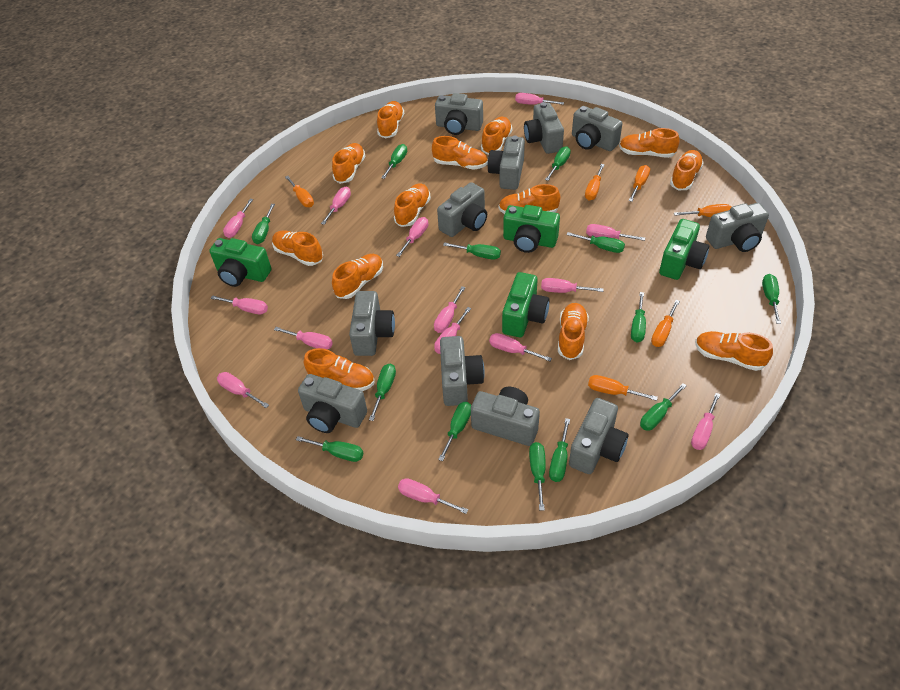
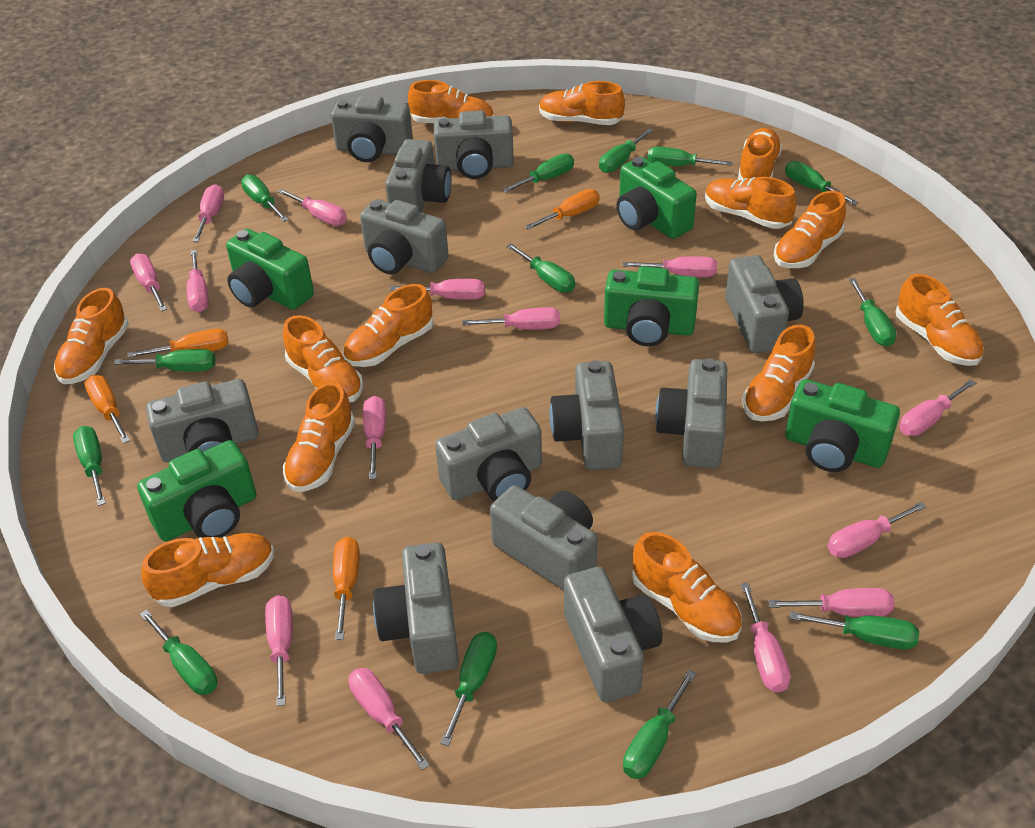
green camera: [209,238,272,287] [502,272,550,337] [503,205,560,253] [659,219,709,280] = 4 -> [137,440,256,541] [226,229,314,310] [604,266,699,346] [616,157,697,239] [785,379,900,472] = 5
grey camera: [298,374,367,433] [349,291,395,356] [435,93,483,135] [437,182,487,237] [440,336,485,406] [471,387,540,446] [488,136,525,190] [524,102,564,154] [569,398,628,474] [572,106,623,151] [706,203,769,252] = 11 -> [146,379,259,462] [331,95,413,162] [360,199,448,274] [373,542,459,674] [385,139,451,212] [434,111,514,179] [435,407,542,501] [490,485,597,590] [549,360,624,470] [564,567,662,702] [655,358,727,468] [725,255,804,353] = 12
orange screwdriver: [285,176,314,207] [585,164,605,200] [588,375,658,401] [629,165,650,202] [651,300,680,347] [674,204,732,217] = 6 -> [84,375,130,444] [127,329,229,358] [333,537,360,640] [525,189,600,230] = 4

